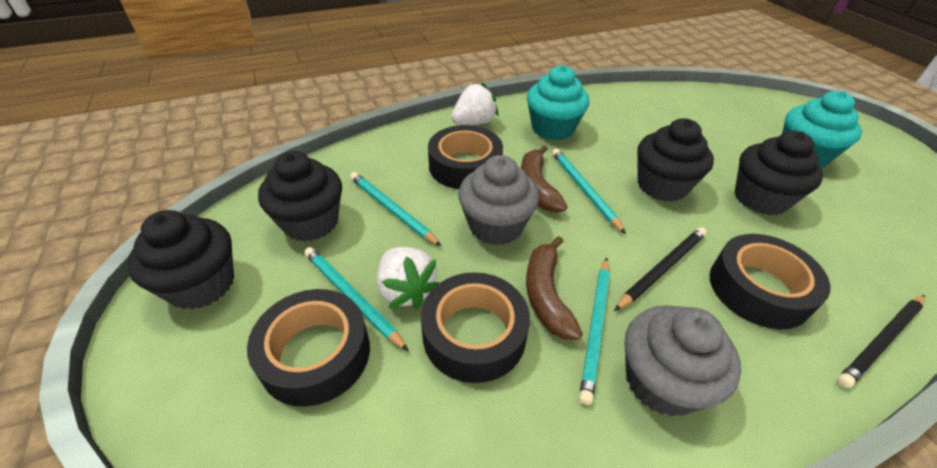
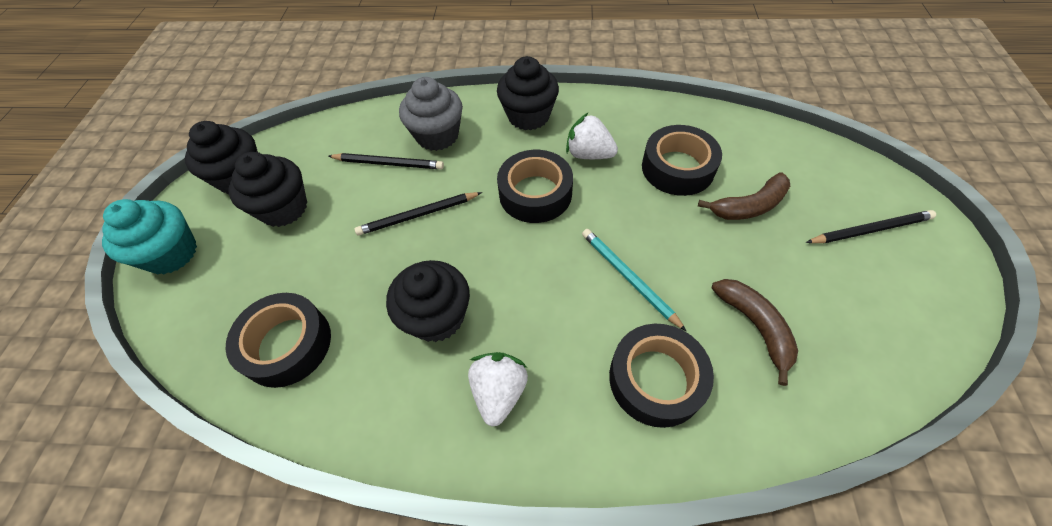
black pencil: [614,227,707,311] [837,295,925,388] = 2 -> [328,153,444,169] [355,192,482,236] [806,210,936,243] = 3
grey cupcake: [458,155,539,245] [624,305,741,416] = 2 -> [399,77,463,151] = 1
turquoise cupcake: [527,65,589,140] [782,91,862,168] = 2 -> [102,199,197,274] = 1
turquoise pencil: [304,247,409,351] [350,172,441,246] [552,148,626,234] [579,258,610,405] = 4 -> [582,229,686,331] = 1

